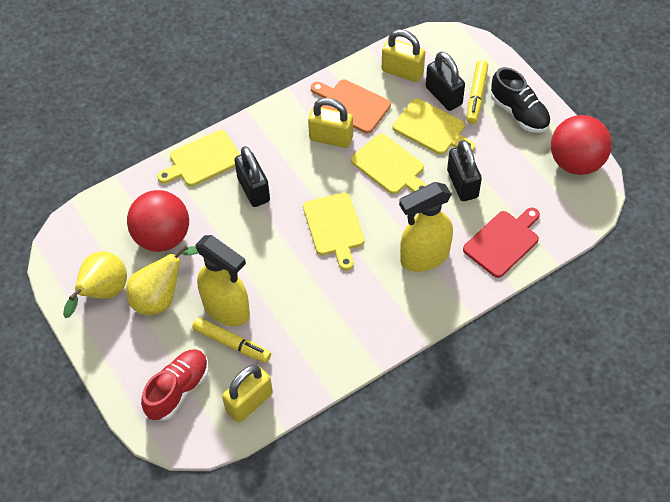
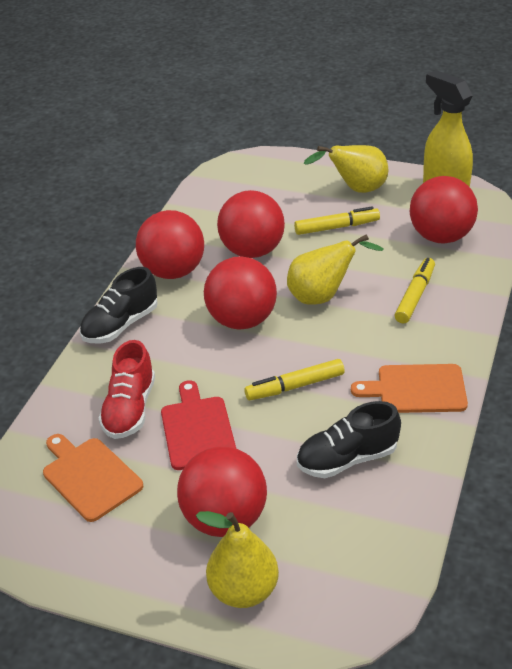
black padlock: [235,146,270,207] [426,52,465,111] [447,140,482,201] = 3 -> none = 0
black shoe: [491,67,551,133] = 1 -> [80,267,158,343] [297,401,401,478] = 2
orange cutting board: [311,79,391,133] = 1 -> [43,434,143,522] [351,364,468,413] = 2
red ball: [127,190,189,252] [551,115,612,175] = 2 -> [136,210,204,279] [177,446,267,537] [204,256,277,330] [217,190,285,258] [410,176,478,244] = 5
yellow cutting board: [157,130,241,186] [303,193,364,271] [351,134,427,194] [393,99,475,155] = 4 -> none = 0
yellow marker: [192,317,271,363] [467,60,488,124] = 2 -> [244,359,345,400] [294,206,380,235] [395,258,435,324] = 3
yellow padlock: [222,365,273,423] [308,98,353,148] [382,29,425,82] = 3 -> none = 0
yellow pear: [63,251,127,318] [126,245,198,315] = 2 -> [196,511,279,608] [287,234,384,305] [304,145,389,193] = 3
yellow spray bottle: [195,235,250,326] [399,182,453,272] = 2 -> [423,70,473,187] = 1

